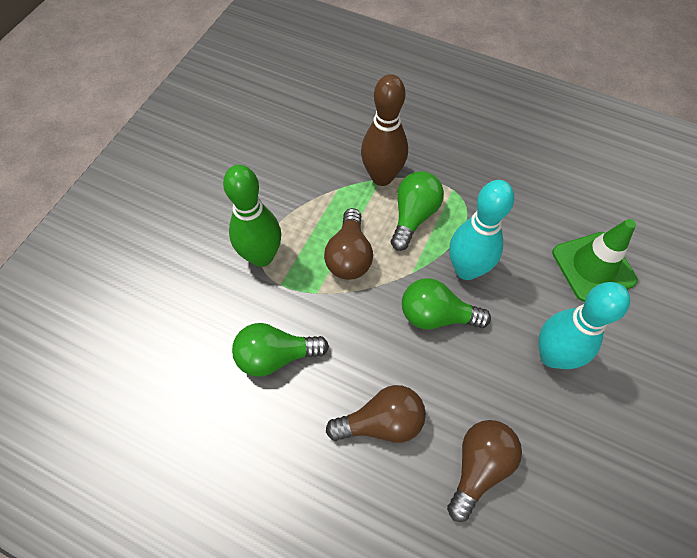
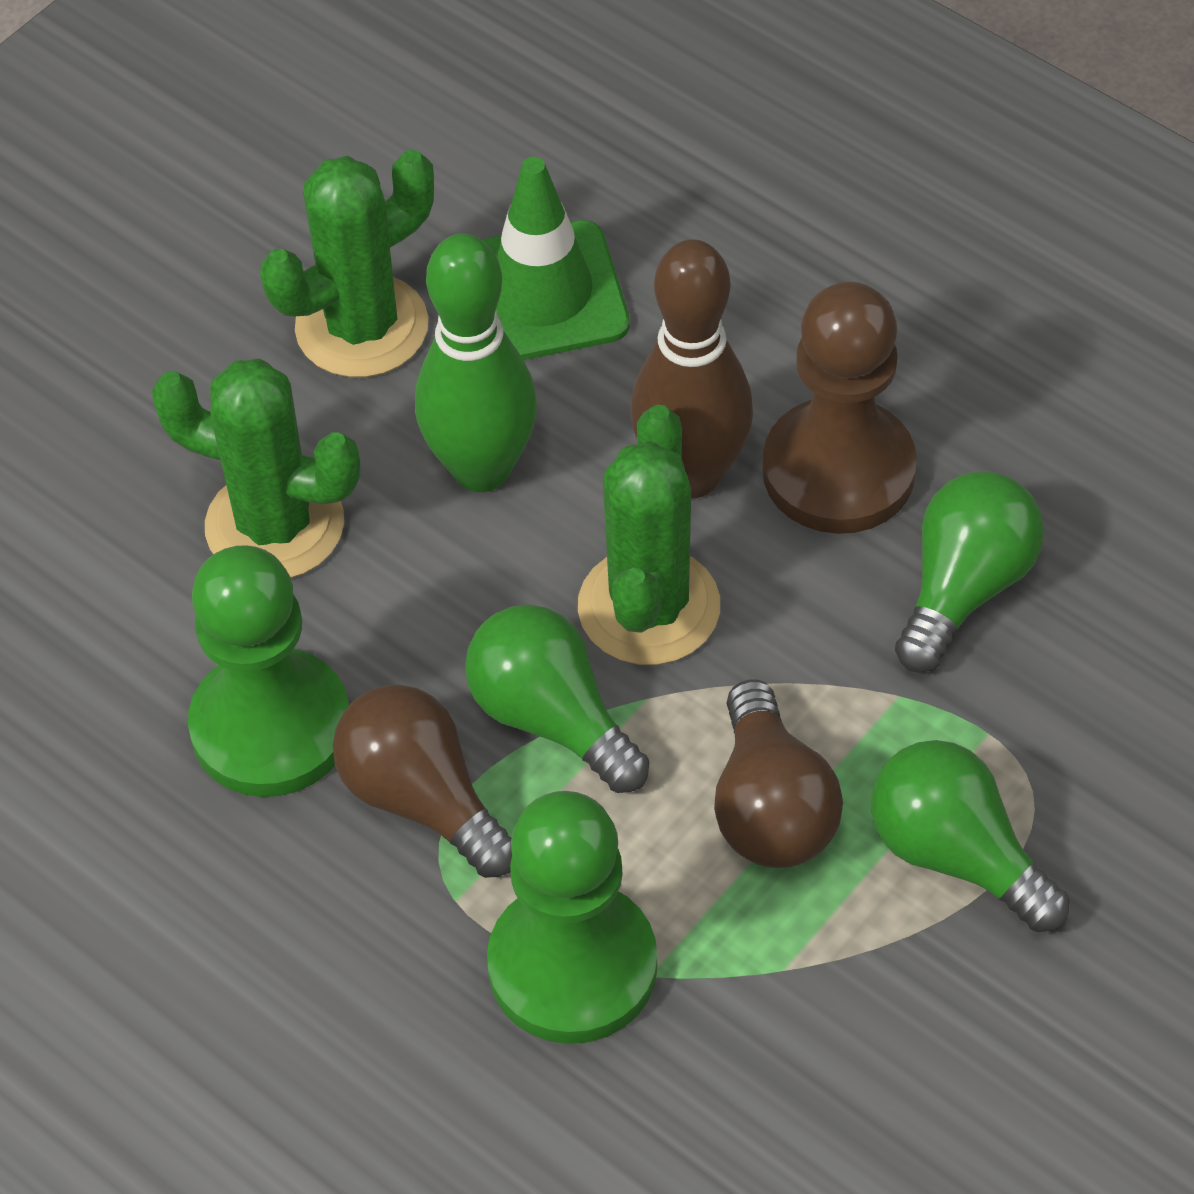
brown light bulb: [324,208,373,280] [326,385,426,443] [447,420,522,522] = 3 -> [333,685,512,878] [714,680,843,868] = 2
brown pawn: none = 0 -> [762,282,917,534] = 1
green cactus: none = 0 -> [151,359,360,578] [260,150,434,377] [578,405,720,665] = 3
green pawn: none = 0 -> [188,545,349,797] [487,791,657,1044] = 2
turquoise bowling pin: [449,180,514,280] [538,282,630,369] = 2 -> none = 0

